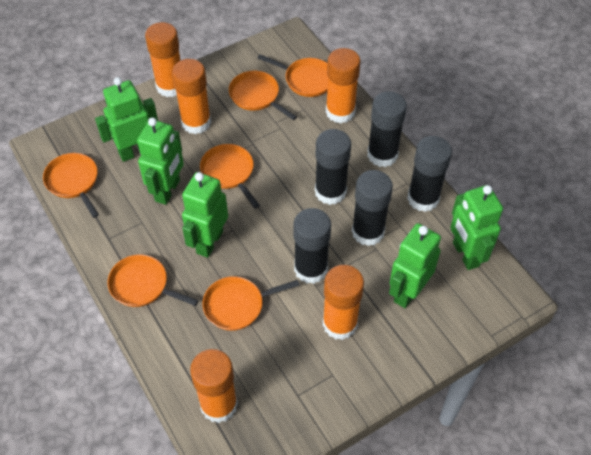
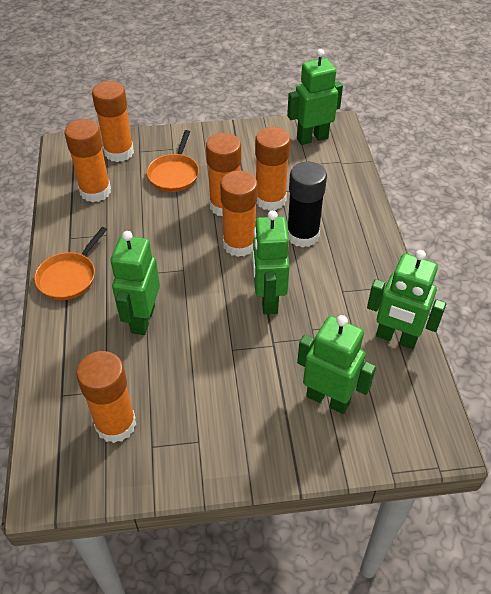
black glue stick: [294,208,331,284] [315,129,351,205] [352,170,393,246] [367,92,407,167] [407,136,452,212] = 5 -> [287,162,327,247] = 1
orange glue stick: [145,22,181,97] [172,59,211,134] [190,349,238,423] [323,265,364,340] [326,48,360,123] = 5 -> [64,119,111,202] [76,351,136,443] [92,81,134,162] [206,133,241,217] [220,171,258,257] [255,127,291,211] = 6
orange pan: [43,153,99,218] [107,255,199,307] [200,144,260,209] [203,276,300,331] [229,71,297,120] [258,54,328,97] = 6 -> [34,227,107,300] [147,130,199,192] = 2

